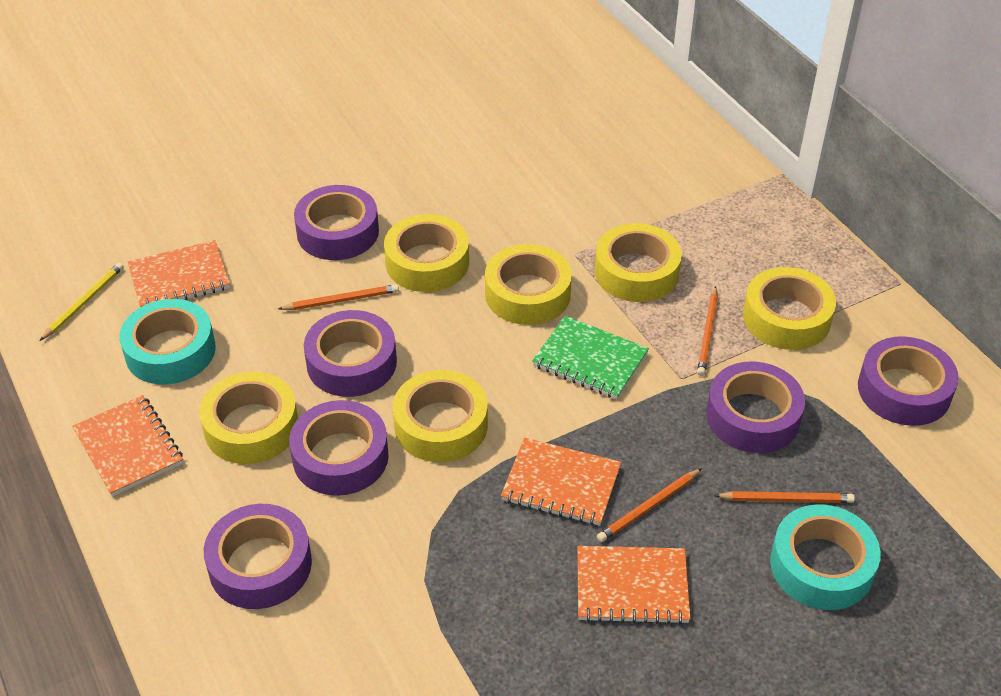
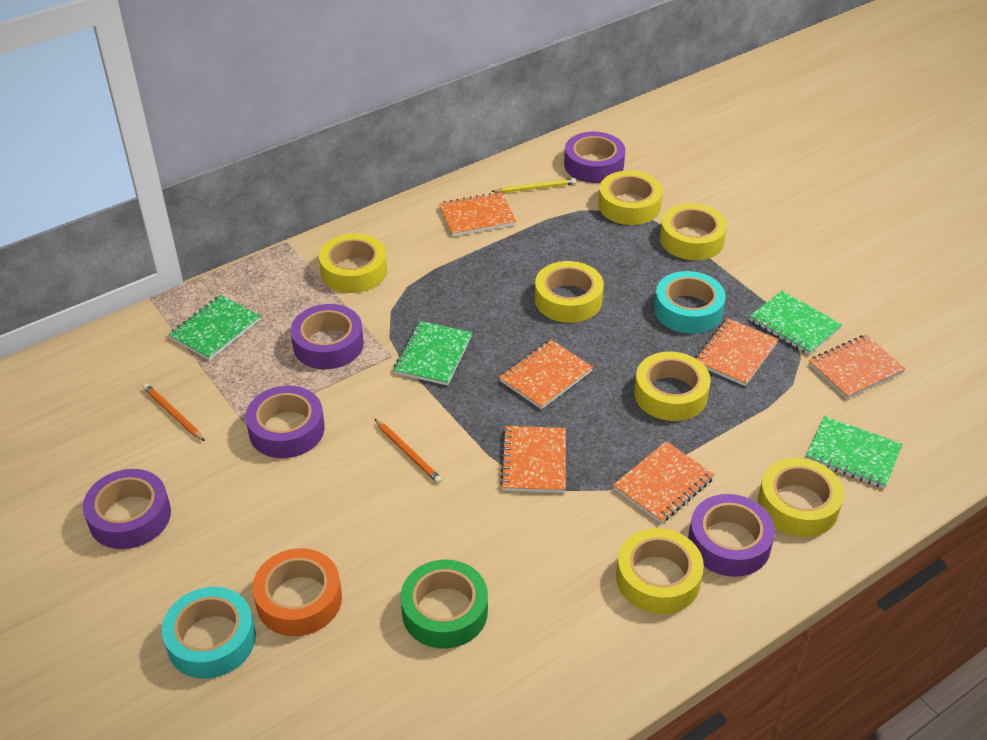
green notebook: [532,316,649,399] = 1 -> [169,295,261,360] [394,321,472,386] [749,291,842,355] [806,416,903,488] = 4
green tape: none = 0 -> [400,560,488,649] = 1
orange notebook: [72,395,183,497] [128,240,230,307] [501,438,621,526] [577,546,690,625] = 4 -> [439,192,516,237] [499,340,593,410] [500,426,566,493] [613,441,715,523] [695,318,779,386] [809,335,905,399] = 6
orange pencil: [278,284,399,310] [597,468,702,542] [697,286,718,376] [714,491,855,503] = 4 -> [143,384,205,441] [375,419,442,484] = 2
orange tape: none = 0 -> [252,548,342,636] = 1
purple tape: [204,504,312,609] [289,400,389,496] [294,185,379,260] [304,310,397,397] [706,361,805,453] [858,336,959,426] = 6 -> [83,469,171,549] [246,386,325,458] [291,304,364,369] [564,132,625,183] [688,494,775,577] = 5
yellow tape: [199,372,298,464] [384,214,469,292] [392,370,488,462] [485,244,572,325] [595,223,682,302] [743,267,836,350] = 6 -> [319,234,387,293] [535,261,604,323] [598,171,663,225] [616,528,704,614] [634,351,711,421] [660,203,727,260] [758,458,844,537] = 7

